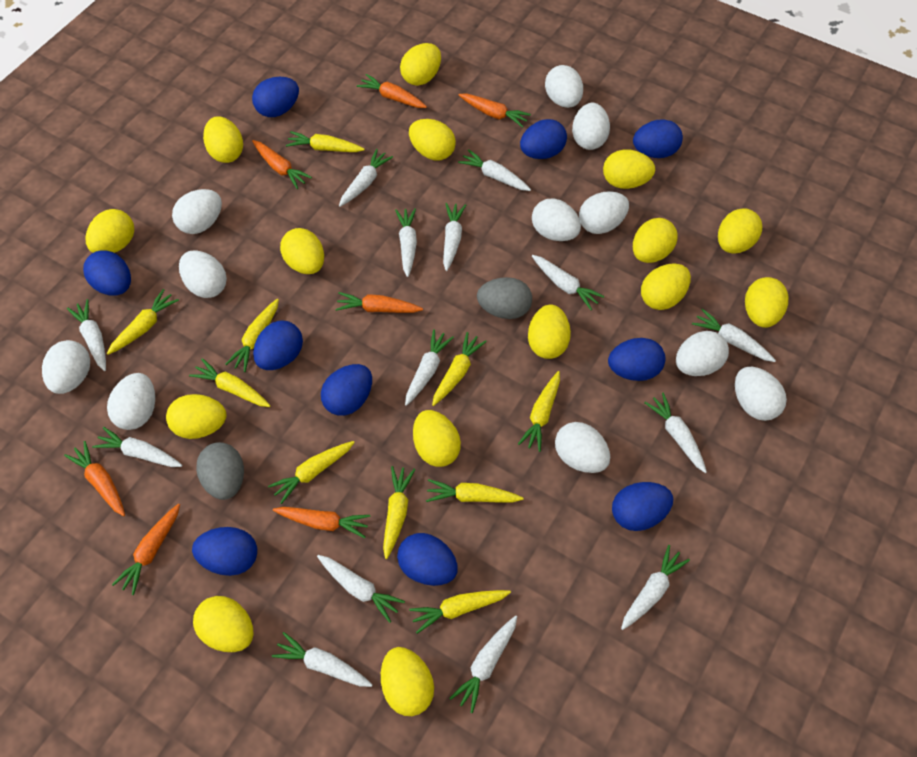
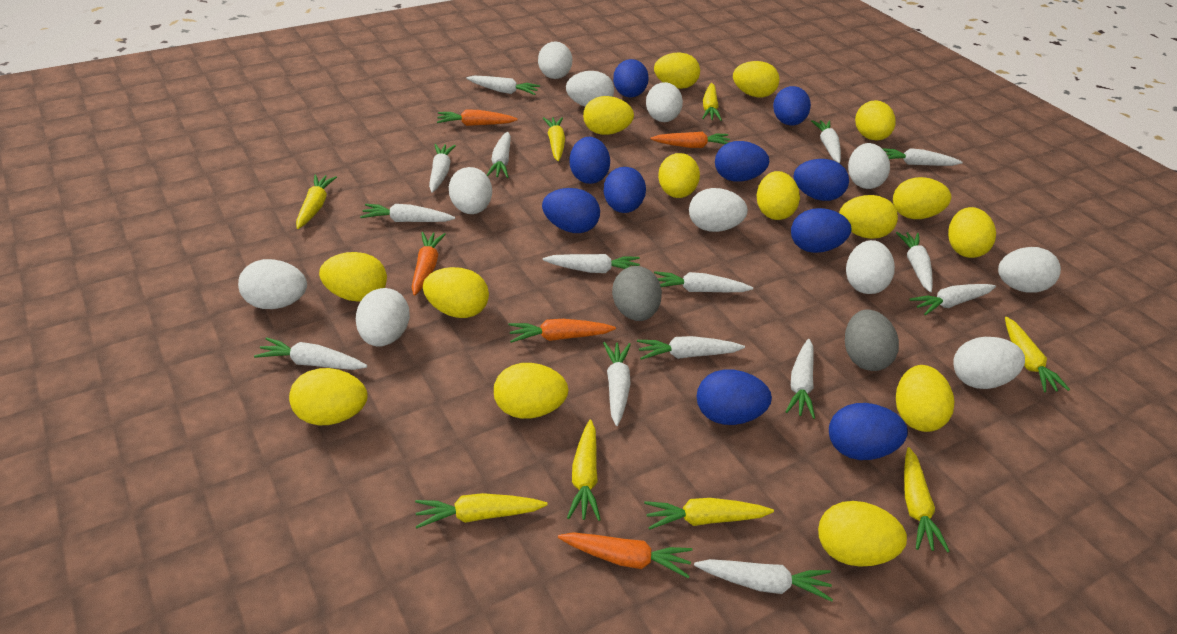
orange carrot: [64,441,125,516] [112,504,180,595] [252,140,312,189] [273,507,370,538] [335,292,423,313] [357,74,427,108] [458,94,531,128] = 7 -> [412,232,446,296] [437,110,518,126] [509,319,616,343] [558,532,693,578] [651,132,730,148] = 5
white carrot: [67,299,106,371] [92,427,182,467] [272,632,372,687] [317,555,405,623] [339,149,393,207] [395,208,417,277] [405,329,454,406] [443,203,466,271] [450,616,517,713] [458,149,531,191] [532,255,605,310] [621,545,690,630] [644,393,707,473] [692,309,776,362] = 14 -> [254,337,367,370] [360,204,455,222] [429,144,456,193] [466,76,540,95] [487,131,511,178] [543,254,640,273] [603,342,631,426] [637,336,745,360] [654,271,753,292] [694,559,833,602] [785,339,815,419] [811,120,841,163] [882,148,963,166] [896,232,933,292] [910,284,996,315] = 15
yellow carrot: [107,289,179,355] [189,358,271,407] [225,299,279,372] [268,441,355,504] [286,131,364,152] [383,466,415,559] [409,590,511,634] [426,479,523,503] [432,332,487,406] [518,371,560,452] = 10 -> [296,174,337,229] [415,493,548,529] [543,117,565,161] [567,419,601,521] [644,498,774,530] [702,83,722,121] [904,447,950,553] [1005,317,1070,392] = 8

